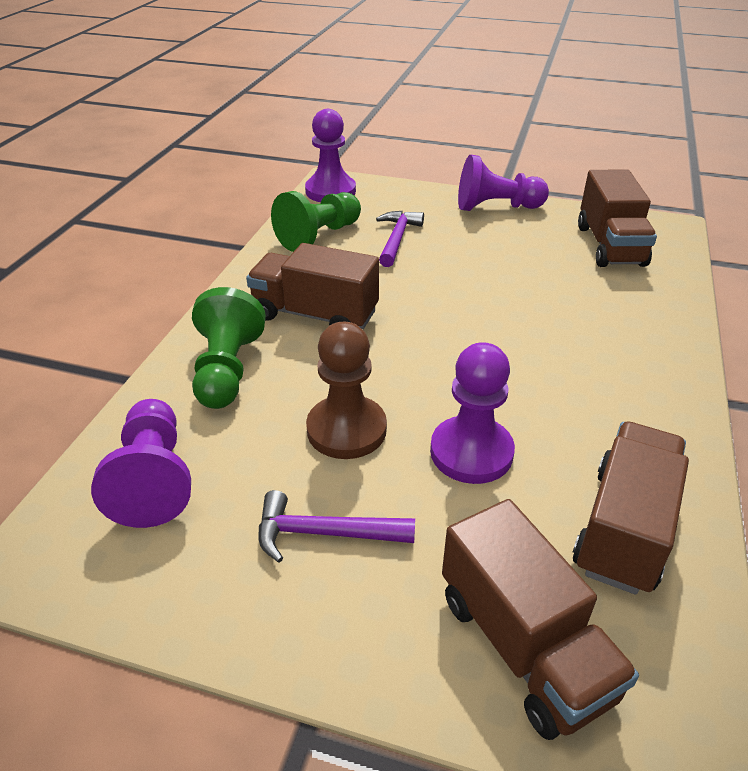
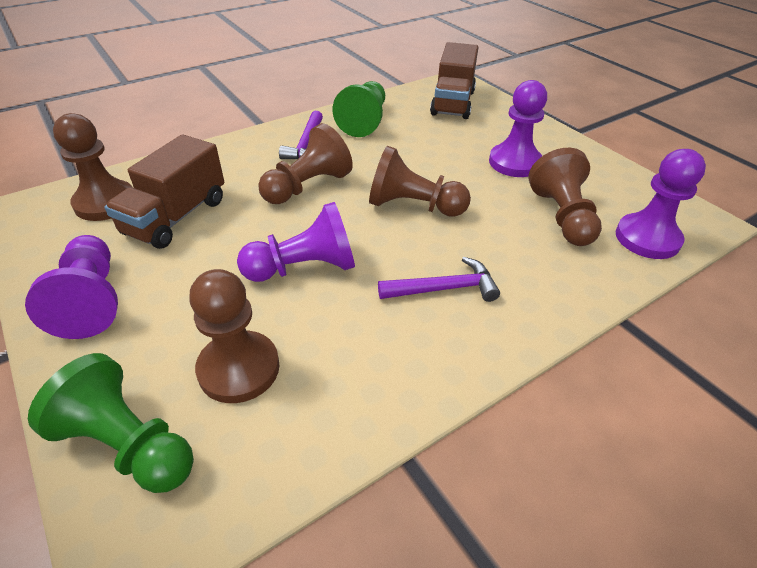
brown pawn: [306,322,387,459] = 1 -> [53,113,133,221] [189,269,279,403] [258,123,353,204] [369,146,471,217] [528,148,602,246] = 5
brown truck: [246,243,379,329] [442,499,639,740] [573,421,689,595] [578,169,657,267] = 4 -> [105,134,224,249] [430,42,478,119] = 2

